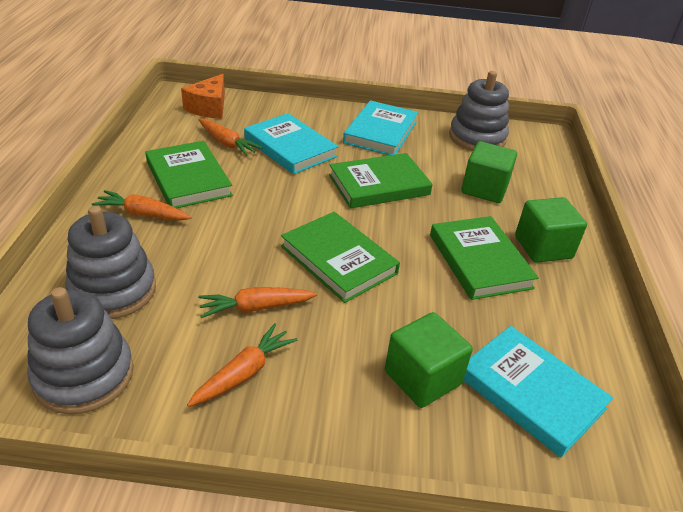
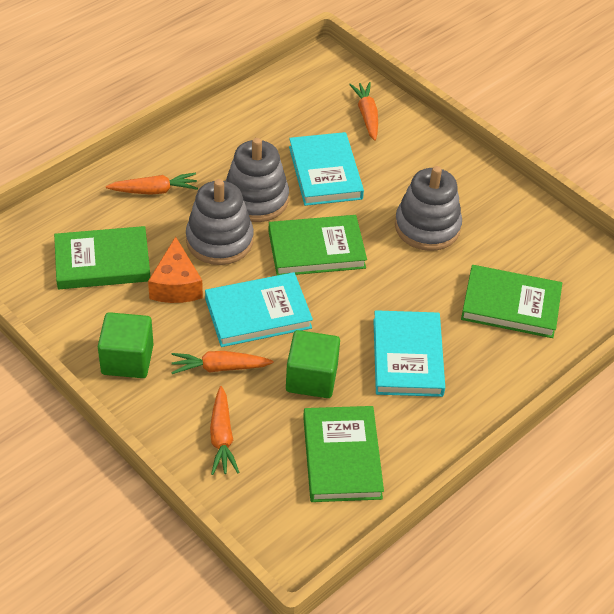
green cube: [385,312,473,408] [462,141,517,203] [515,197,587,263] = 3 -> [98,312,154,378] [286,330,340,398] = 2

